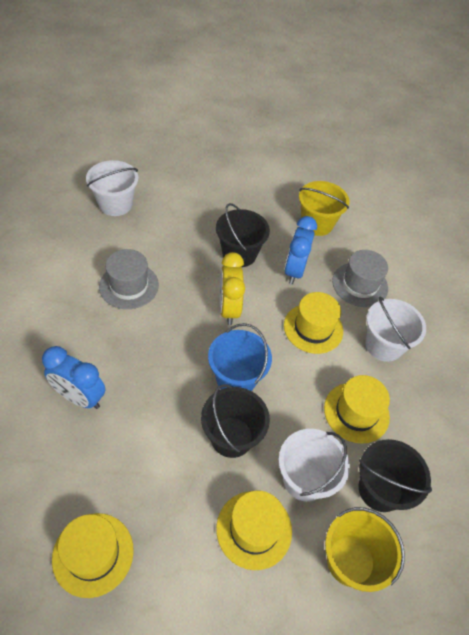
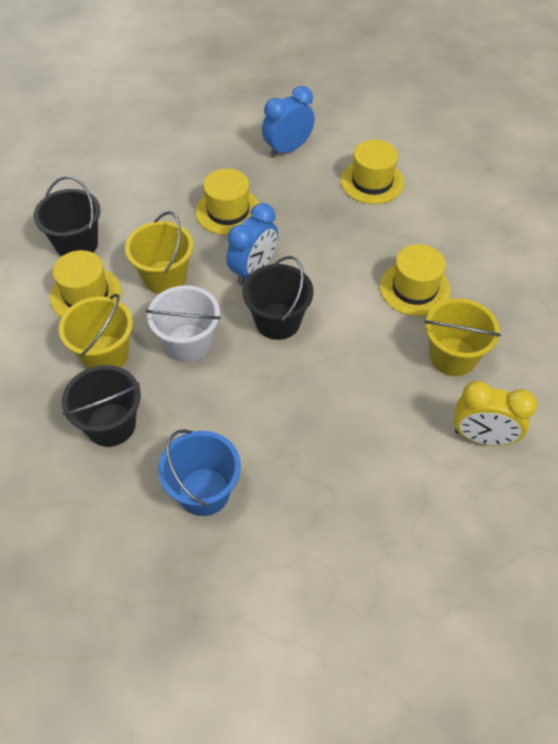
grey hat: [99,249,159,309] [332,250,388,307] = 2 -> none = 0
white bucket: [86,160,139,216] [279,429,350,502] [365,297,426,362] = 3 -> [146,285,221,362] = 1
yellow bucket: [299,181,349,236] [325,507,405,592] = 2 -> [59,293,133,369] [125,211,193,294] [424,298,501,376] = 3

